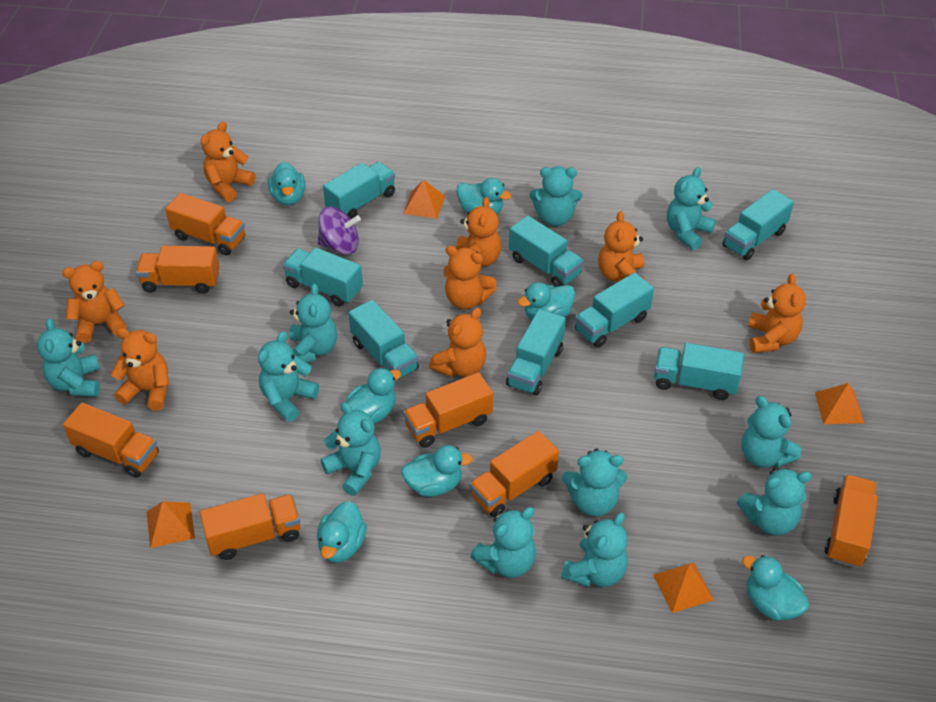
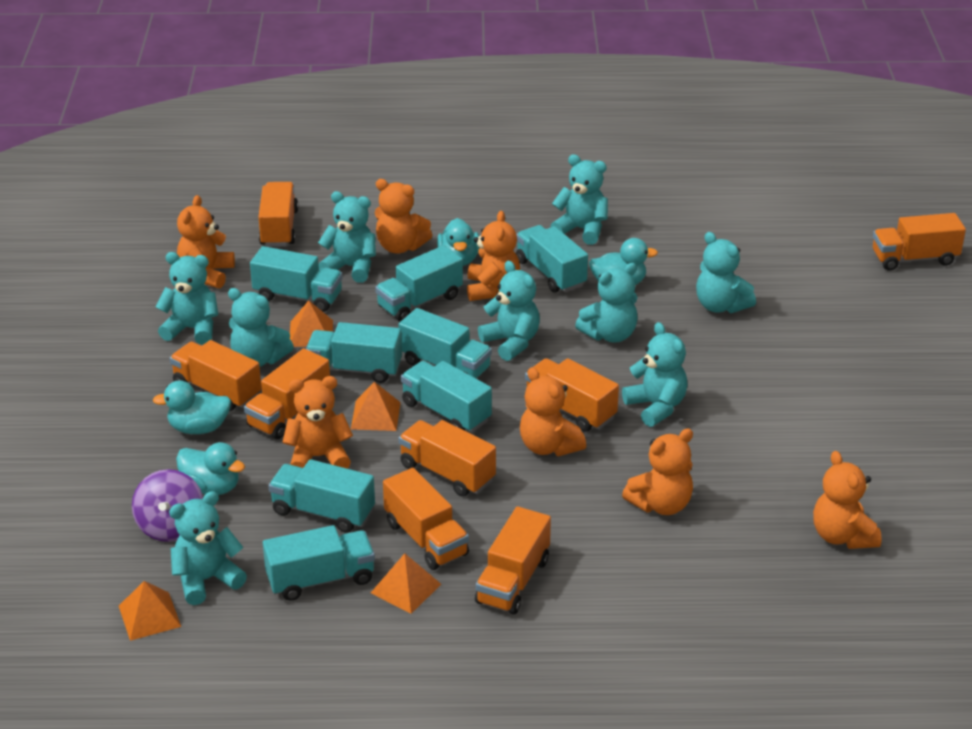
orange teddy bear: [62,261,127,343] [111,328,169,411] [201,122,255,202] [429,308,486,377] [443,246,497,309] [456,197,501,267] [598,211,644,282] [748,274,806,353] = 8 -> [177,195,235,288] [282,376,353,468] [375,179,432,253] [467,211,520,301] [520,367,586,456] [622,428,693,515] [813,451,882,549] = 7
orange truck: [63,403,159,478] [136,245,220,294] [165,193,245,255] [200,493,300,560] [403,372,493,448] [469,431,559,518] [825,474,878,568] = 7 -> [170,340,262,411] [244,348,330,439] [258,182,298,247] [383,468,469,570] [399,420,496,497] [475,506,551,615] [525,358,619,432] [873,213,966,271] = 8
turquoise duck: [268,162,305,205] [317,501,367,563] [346,368,401,423] [401,445,473,497] [456,178,511,214] [518,282,575,320] [742,555,809,621] = 7 -> [153,380,231,434] [176,442,245,495] [437,218,479,266] [589,238,658,285] = 4
turquoise teddy bear: [37,318,100,397] [258,331,319,422] [289,283,337,363] [321,402,381,496] [470,507,536,578] [529,166,582,226] [561,513,628,587] [562,448,627,517] [667,167,716,250] [737,467,812,536] [741,396,801,468] = 11 -> [156,252,218,345] [169,491,247,605] [228,288,294,367] [318,191,376,283] [478,261,540,361] [550,154,608,245] [575,263,638,343] [622,322,687,427] [696,232,756,313] = 9

